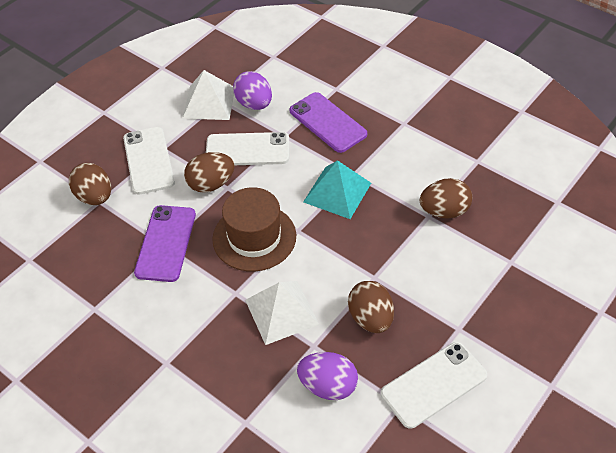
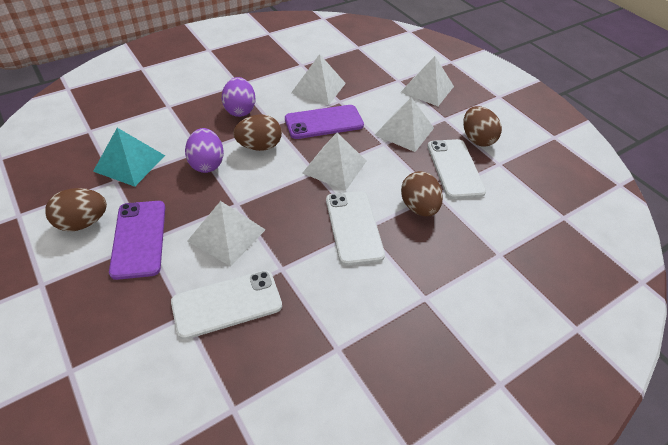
brown hat: [212,187,296,272] = 1 -> none = 0
white pyramid: [182,70,234,120] [245,281,320,345] = 2 -> [187,201,266,266] [291,54,346,105] [303,132,366,191] [375,97,434,152] [401,56,454,106] = 5

